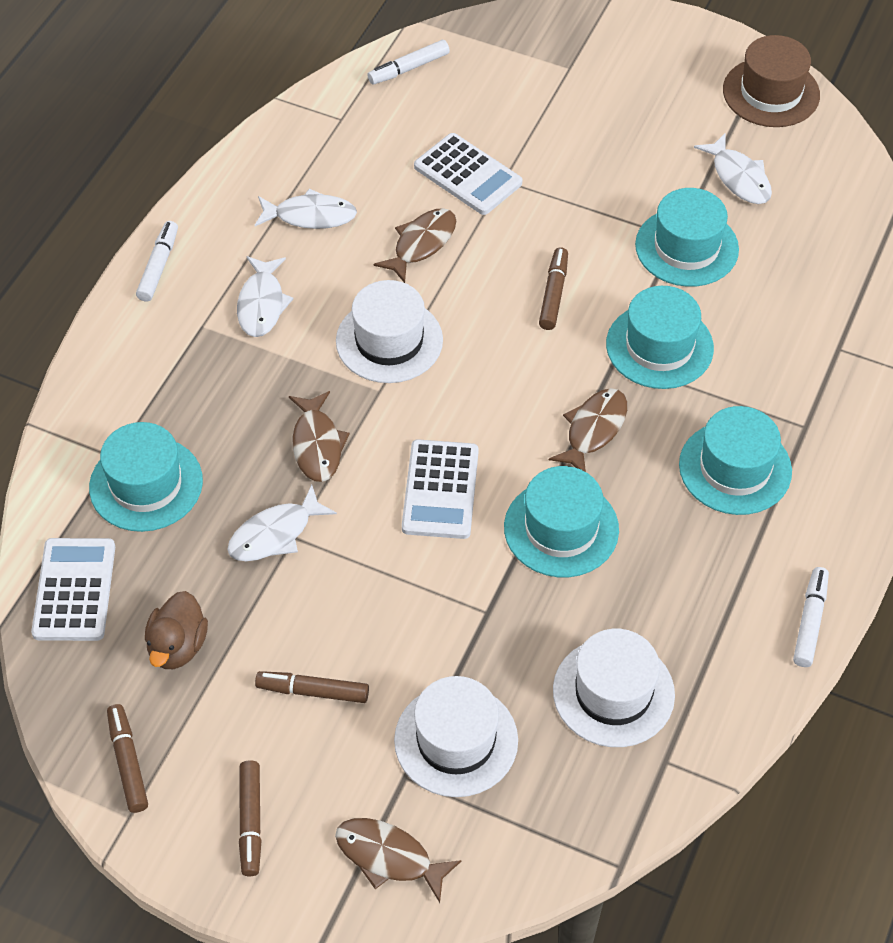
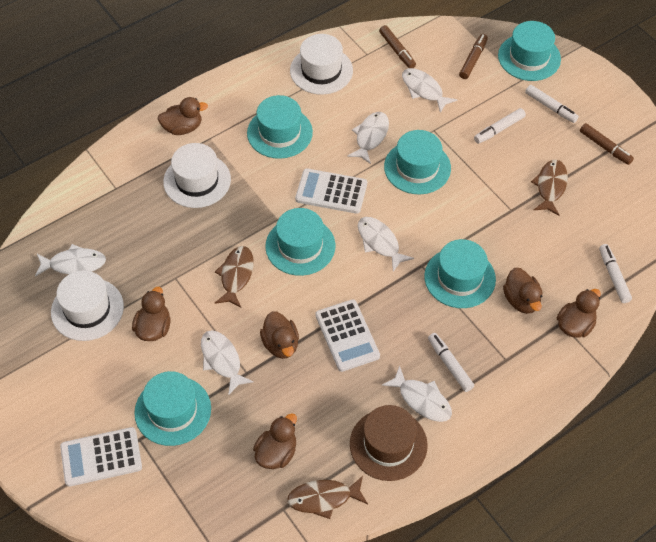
brown duck: [145,591,208,669] = 1 -> [132,287,171,341] [158,97,208,135] [253,413,297,469] [260,311,299,359] [503,268,542,314] [556,289,601,338] = 6
brown fish: [289,391,350,482] [335,818,461,903] [374,208,456,283] [549,388,627,472] = 4 -> [215,246,254,308] [287,476,368,519] [531,160,568,216] = 3
brown marker: [107,704,148,813] [239,760,262,876] [255,671,369,703] [539,247,568,330] = 4 -> [379,25,416,68] [459,34,488,79] [580,123,634,165] = 3
turquoise hat: [89,422,203,532] [504,466,619,577] [606,286,714,389] [635,188,739,287] [679,406,792,515] = 5 -> [134,371,211,446] [247,95,313,159] [265,208,335,276] [384,130,451,194] [424,239,496,308] [498,21,561,81] = 6
white fish: [227,485,337,561] [237,256,293,337] [255,189,357,229] [694,133,772,204] = 4 -> [35,244,106,277] [201,330,254,395] [347,112,389,164] [358,217,414,272] [382,365,452,422] [402,68,457,113] = 6
white marker: [136,221,178,302] [368,40,450,85] [793,567,829,667] = 3 -> [428,333,474,392] [474,108,526,144] [525,85,579,123] [599,244,632,303] = 4

